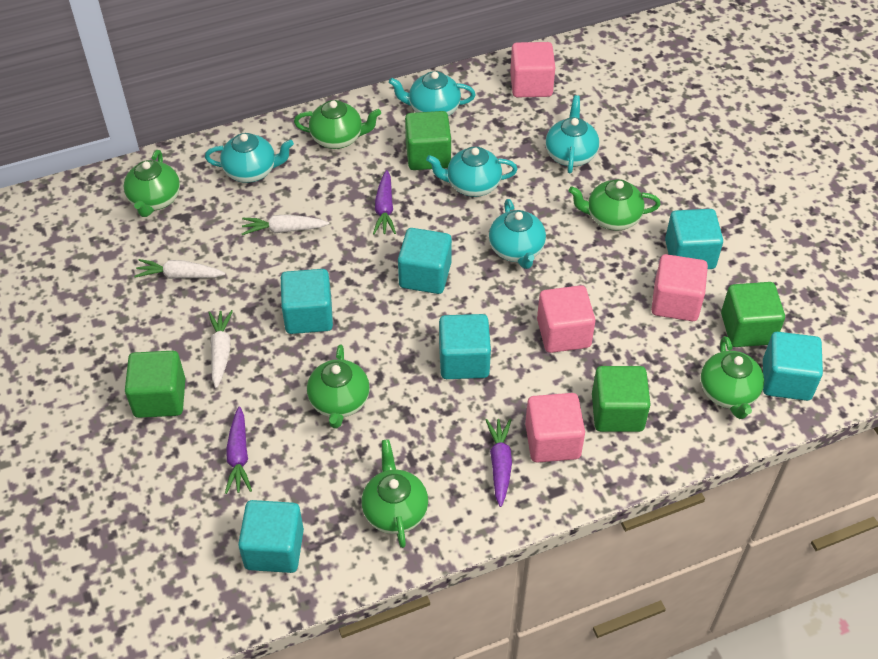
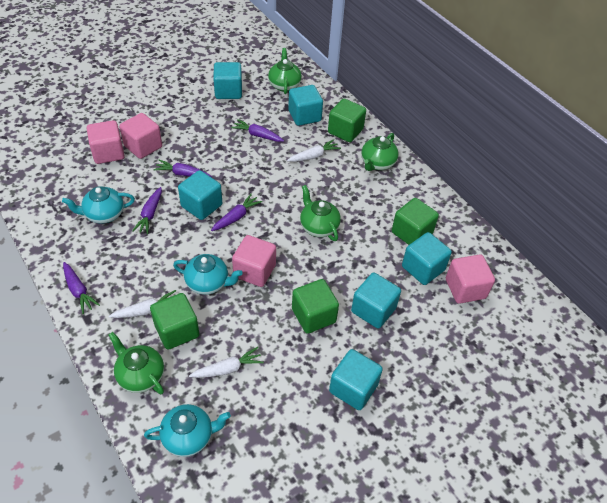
green teapot: [123,150,180,217] [294,100,381,149] [307,344,370,428] [361,439,428,548] [569,179,661,231] [700,336,764,419] = 6 -> [109,332,164,394] [268,48,302,94] [300,185,341,241] [361,133,398,171] = 4
purple carrot: [225,406,252,494] [373,170,396,234] [486,419,512,507] = 3 -> [63,262,100,314] [132,187,162,234] [153,160,212,178] [211,193,262,231] [231,119,284,142] = 5
turquoise teapot: [205,133,294,183] [389,71,476,116] [426,146,518,197] [489,199,546,269] [546,95,599,173] = 5 -> [62,186,135,224] [144,404,231,457] [173,254,243,295] = 3

